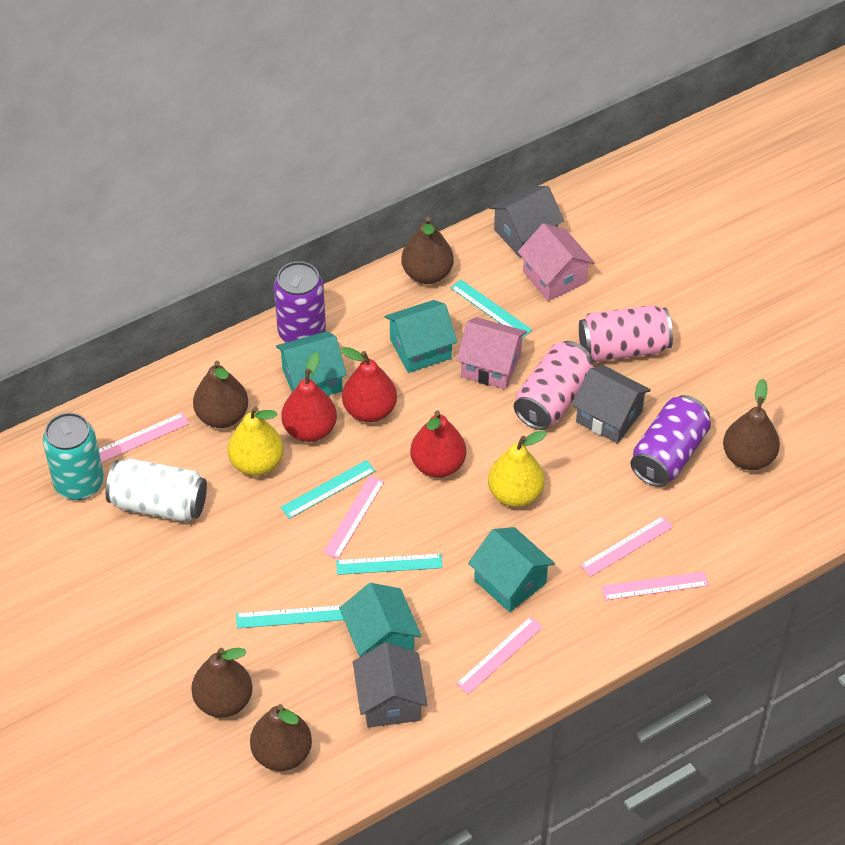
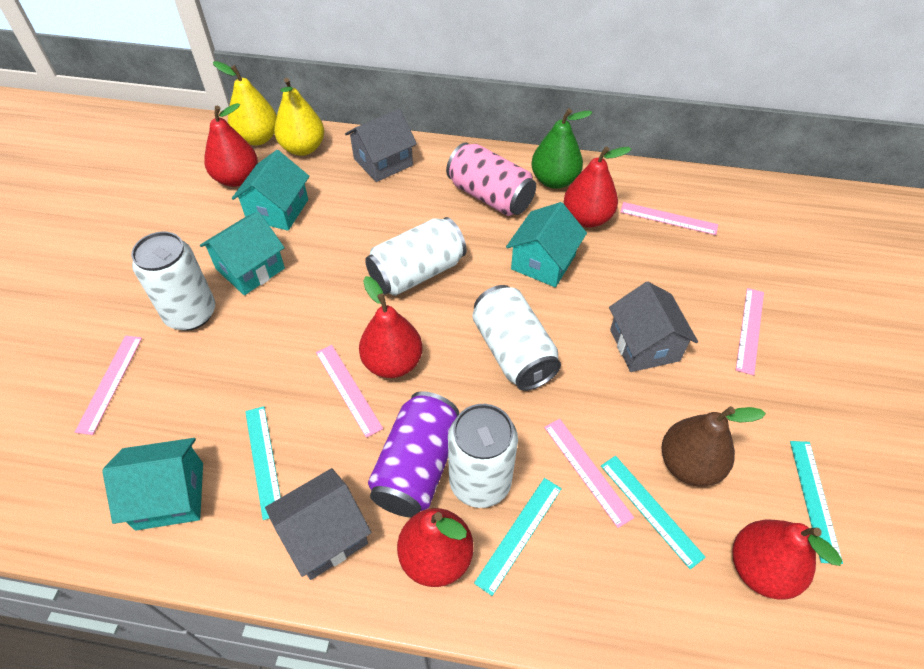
brown pear: [191,648,253,718] [193,361,248,428] [250,704,312,771] [401,217,454,284] [723,379,780,470] = 5 -> [662,406,766,487] = 1
green pear: none = 0 -> [531,109,593,189] = 1
pink can: [514,341,593,430] [579,305,673,362] = 2 -> [446,142,536,216] = 1
pink house: [456,317,527,389] [518,223,595,301] = 2 -> none = 0
purple can: [274,261,326,342] [630,395,711,487] = 2 -> [368,391,459,517] = 1
red pear: [282,352,337,442] [341,347,397,422] [410,410,466,478] = 3 -> [204,103,258,187] [359,276,422,378] [397,508,474,587] [564,147,631,228] [733,520,842,600] = 5
turquoise can: [43,412,104,500] = 1 -> none = 0
white can: [106,458,207,522] = 1 -> [131,231,215,331] [365,217,466,296] [448,404,518,508] [472,285,561,391] = 4

